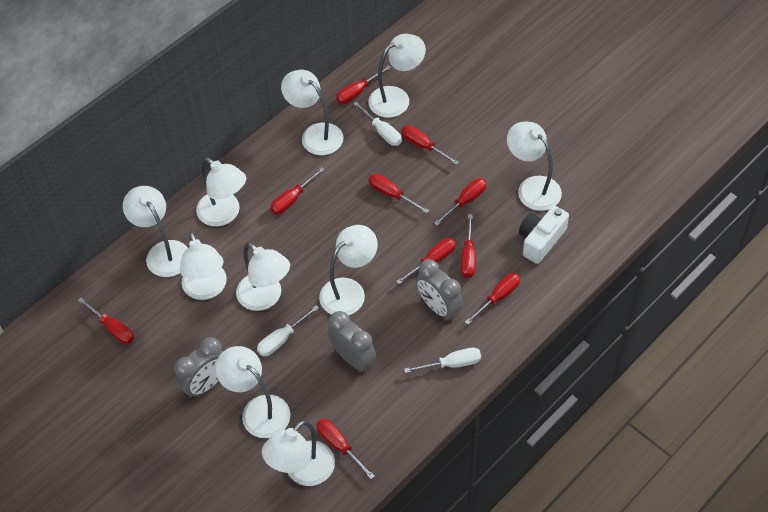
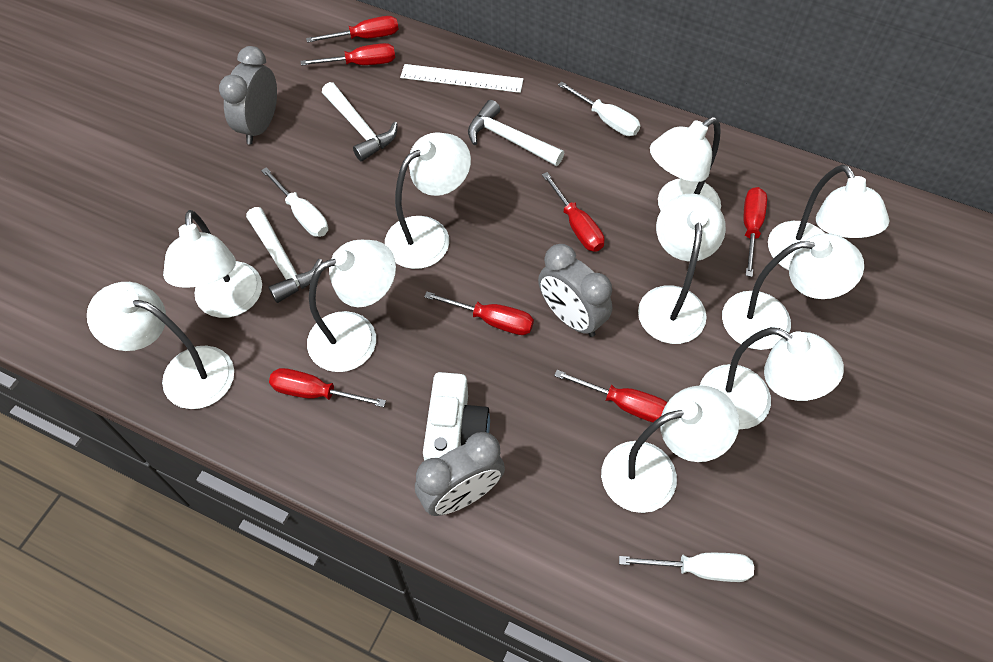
red screwdriver: [78,298,134,344] [270,167,325,214] [316,419,375,479] [336,65,391,104] [369,174,430,213] [396,238,456,284] [401,125,459,165] [434,178,487,226] [461,214,476,278] [465,273,520,325] = 10 -> [269,368,386,407] [301,43,395,66] [306,16,398,43] [424,292,534,335] [542,172,604,252] [554,370,667,423] [744,187,767,277] = 7
white hammer: none = 0 -> [246,207,323,303] [322,82,398,161] [468,100,564,166] = 3
white ruler: none = 0 -> [400,64,523,93] = 1

